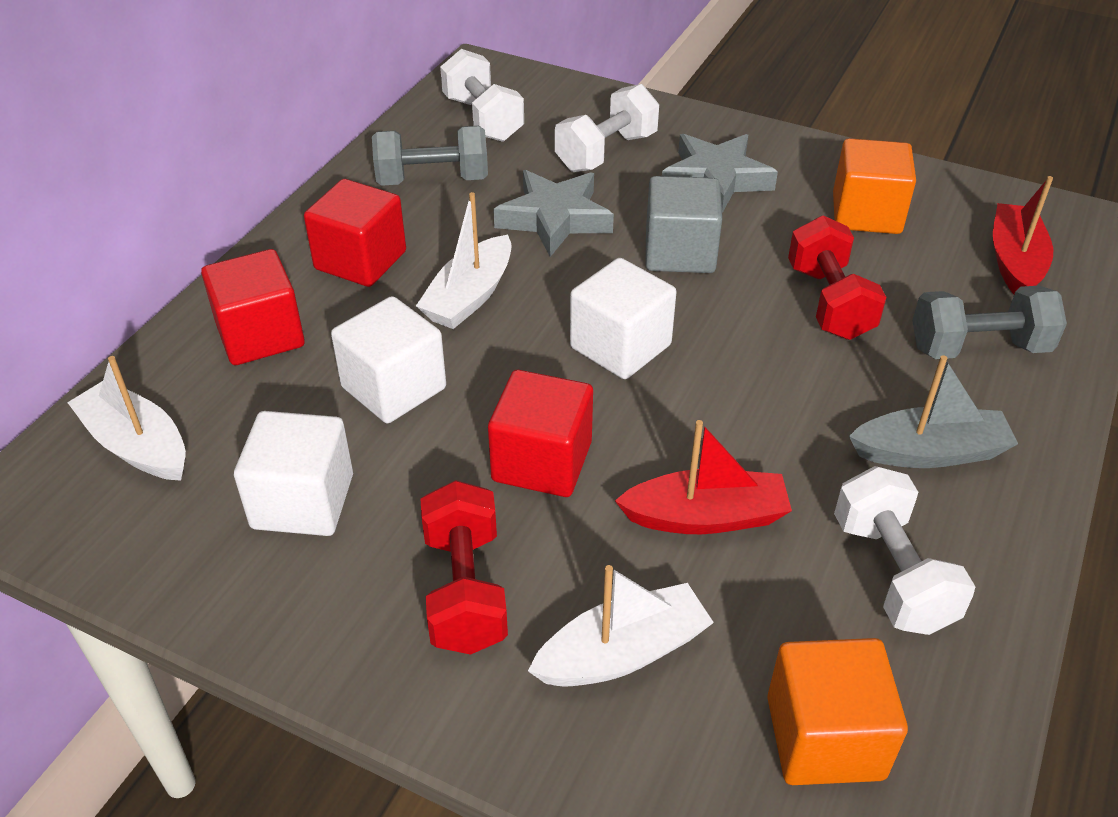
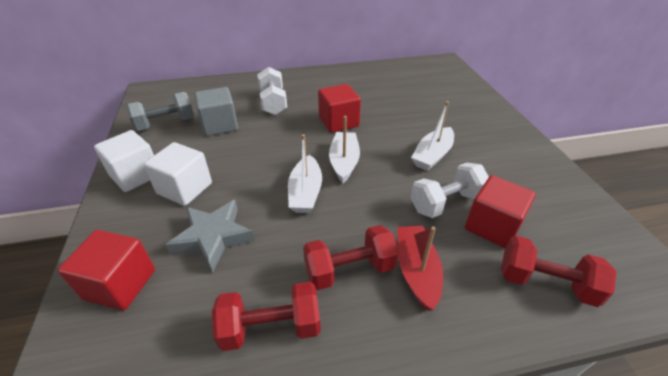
grey boat: [849,355,1018,468] = 1 -> none = 0
grey dumbbell: [372,126,488,186] [912,286,1067,359] = 2 -> [126,92,194,131] = 1
grey star: [493,170,614,257] [662,134,778,213] = 2 -> [166,200,255,272] = 1
orange cube: [767,638,908,785] [833,138,916,234] = 2 -> none = 0
red boat: [615,420,792,534] [993,176,1053,294] = 2 -> [398,226,443,311] = 1
red dumbbell: [421,480,508,655] [788,215,886,340] = 2 -> [212,282,321,351] [303,225,399,290] [501,236,617,307] = 3
white cube: [234,411,353,536] [331,296,446,423] [570,258,676,379] = 3 -> [94,130,154,192] [144,142,212,206] = 2
white dumbbell: [440,49,524,142] [555,84,659,172] [834,466,976,635] = 3 -> [257,67,287,115] [411,163,489,218] = 2

